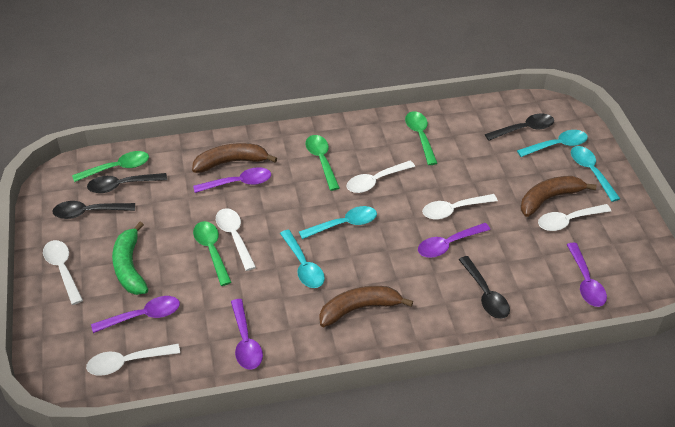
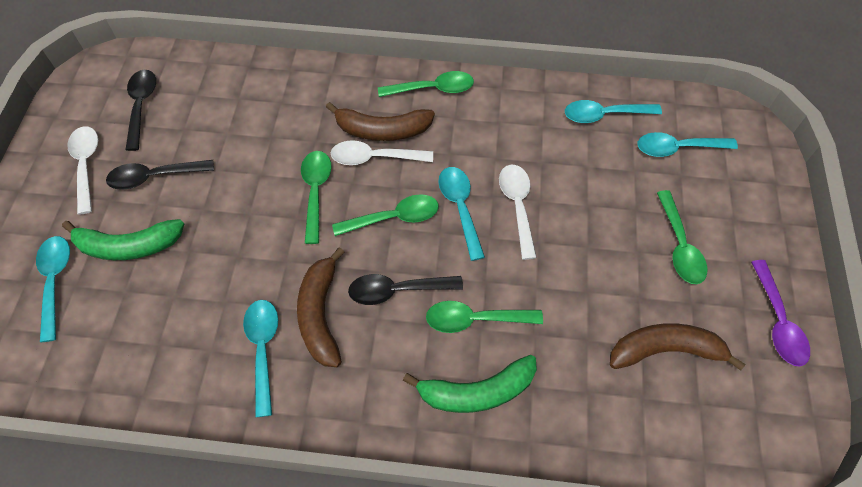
black spoon: [52,201,135,219] [87,173,167,193] [458,256,510,319] [485,113,554,141] = 4 -> [106,160,214,190] [125,70,156,151] [348,274,463,305] = 3
green banana: [112,222,148,295] = 1 -> [62,219,184,260] [403,355,537,413] = 2
green spoon: [72,151,149,182] [193,221,232,286] [306,135,340,191] [405,111,437,165] = 4 -> [301,151,332,244] [332,194,439,236] [378,71,474,97] [426,301,543,333] [657,190,708,284] = 5
purple spoon: [91,296,180,333] [193,167,271,193] [231,299,263,369] [418,223,490,258] [567,243,607,307] = 5 -> [751,260,810,367] = 1
turquoise spoon: [280,230,325,288] [299,206,377,239] [517,130,588,157] [571,146,620,202] = 4 -> [36,236,70,342] [243,300,278,417] [439,167,485,261] [565,100,662,123] [638,132,738,157] = 5
white spoon: [43,240,83,305] [86,344,180,376] [216,208,256,271] [347,161,415,193] [422,194,498,220] [538,204,611,231] = 6 -> [67,126,98,215] [330,140,433,165] [499,165,537,260] = 3

